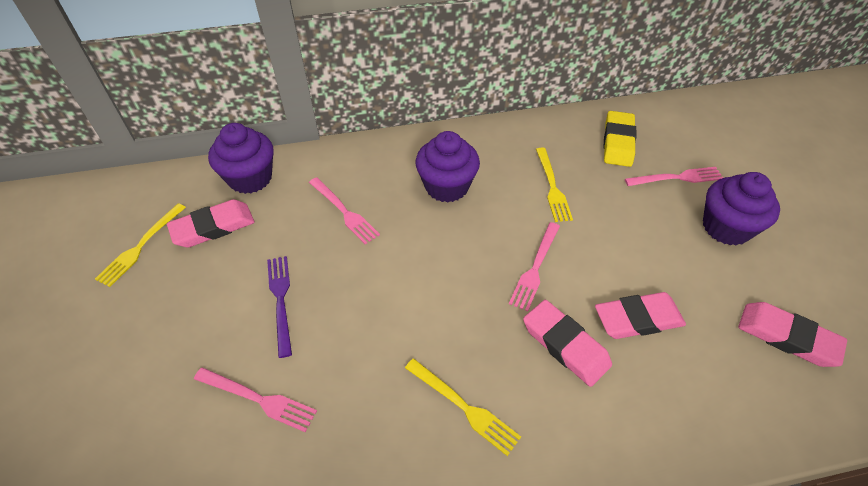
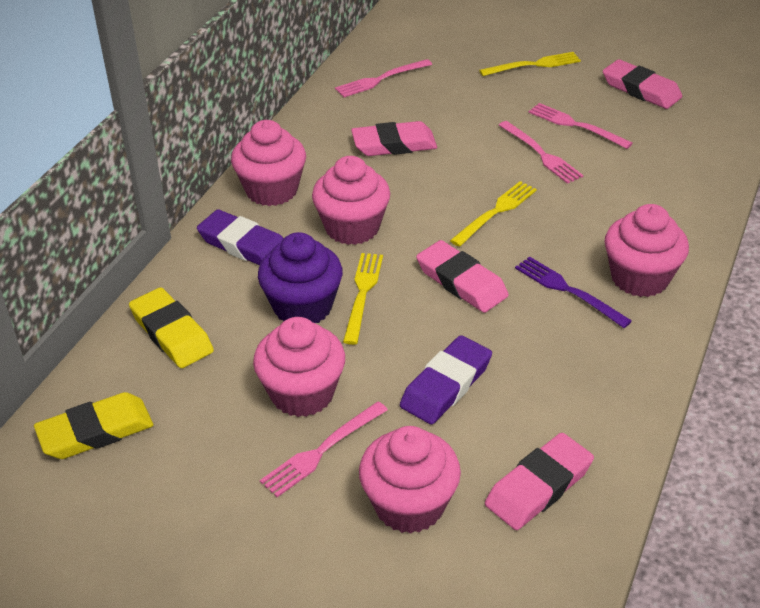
pink cupcake: none = 0 -> [231,120,306,206] [253,317,345,417] [312,156,390,245] [359,426,461,534] [604,204,689,297] = 5
purple cupcake: [208,123,274,194] [416,131,480,203] [703,172,780,246] = 3 -> [258,232,343,323] = 1
purple eraser: none = 0 -> [197,209,284,265] [400,335,492,424] = 2
yellow eraser: [604,111,636,167] = 1 -> [34,392,153,459] [129,287,214,368] = 2

